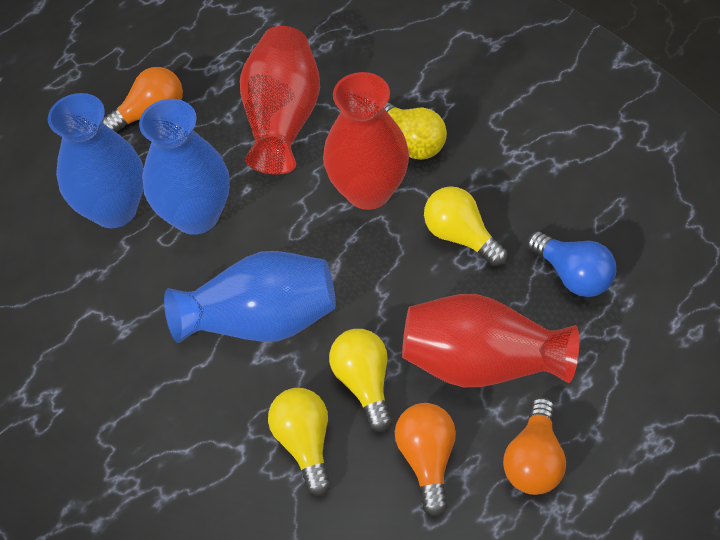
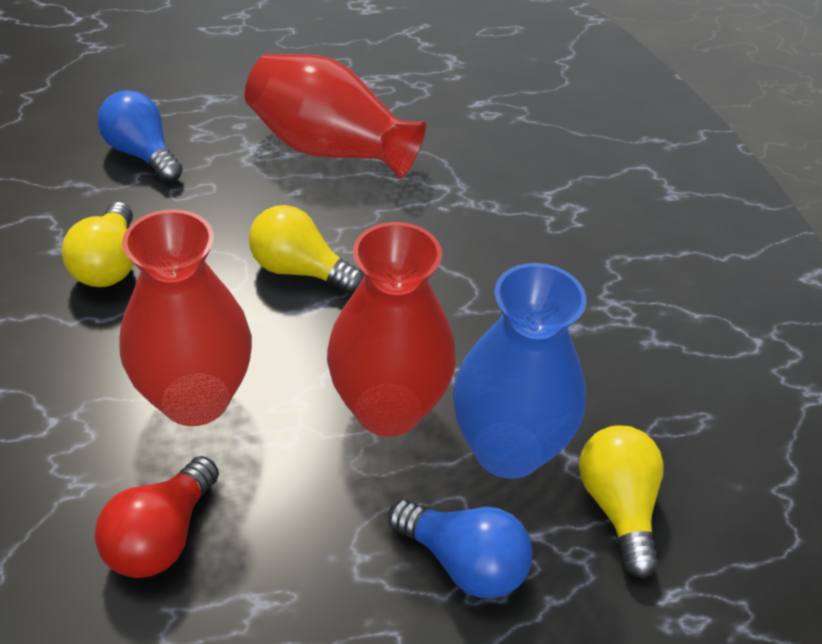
blue light bulb: [527,232,616,297] = 1 -> [97,90,183,182] [388,499,533,599] = 2
blue vase: [48,93,144,228] [139,99,230,235] [164,251,336,343] = 3 -> [453,263,587,479] = 1
orange light bulb: [102,67,183,132] [395,403,456,517] [503,398,566,495] = 3 -> none = 0
red light bulb: none = 0 -> [95,456,219,578] = 1
yellow light bulb: [268,388,330,496] [329,329,392,432] [384,102,447,160] [424,186,507,266] = 4 -> [62,202,134,287] [249,205,364,294] [579,425,664,579] = 3

